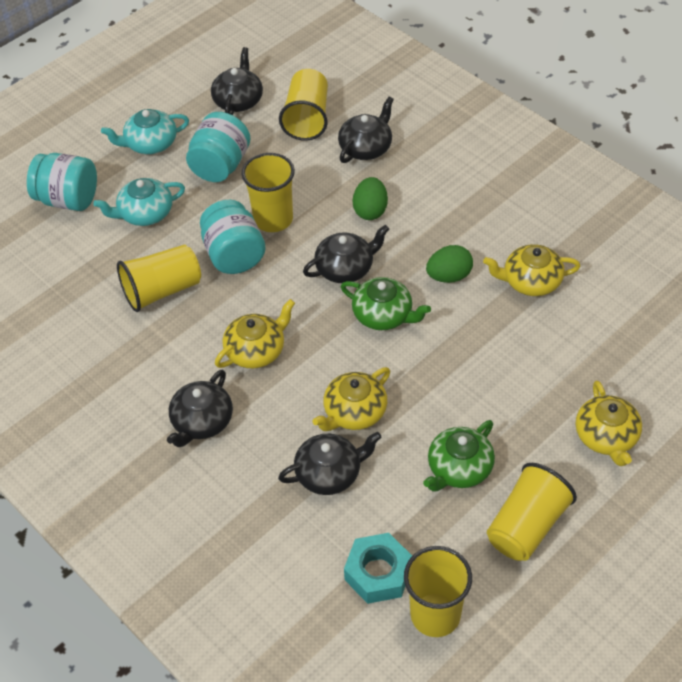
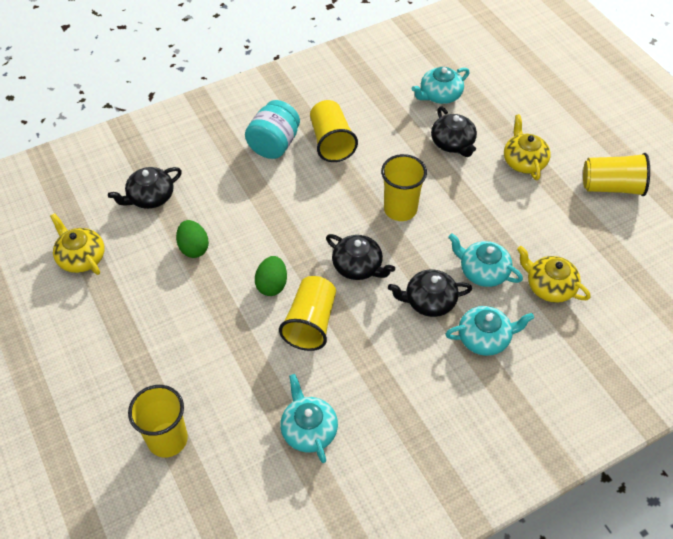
black teapot: [167,370,233,447] [211,47,263,115] [278,432,381,495] [303,225,389,283] [338,97,394,163] = 5 -> [108,167,182,209] [326,234,395,280] [388,269,472,317] [431,107,477,157] = 4
green teapot: [341,277,431,330] [423,420,495,492] = 2 -> none = 0
turquoise jar: [27,153,97,211] [186,112,250,182] [200,200,266,274] = 3 -> [245,100,300,159] = 1
turquoise nut: [344,533,412,604] = 1 -> none = 0
turquoise teapot: [93,178,185,226] [101,109,189,154] = 2 -> [280,374,338,463] [412,67,470,104] [445,306,534,356] [448,233,523,287] = 4
yellow teapot: [215,299,295,368] [313,367,390,431] [483,244,581,296] [576,381,642,466] = 4 -> [50,213,104,275] [504,114,551,180] [517,246,591,303] = 3

